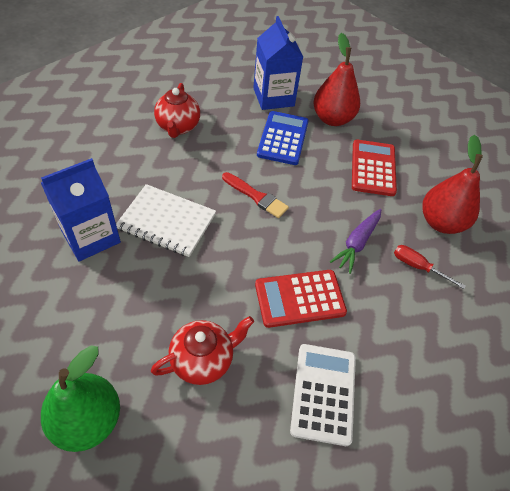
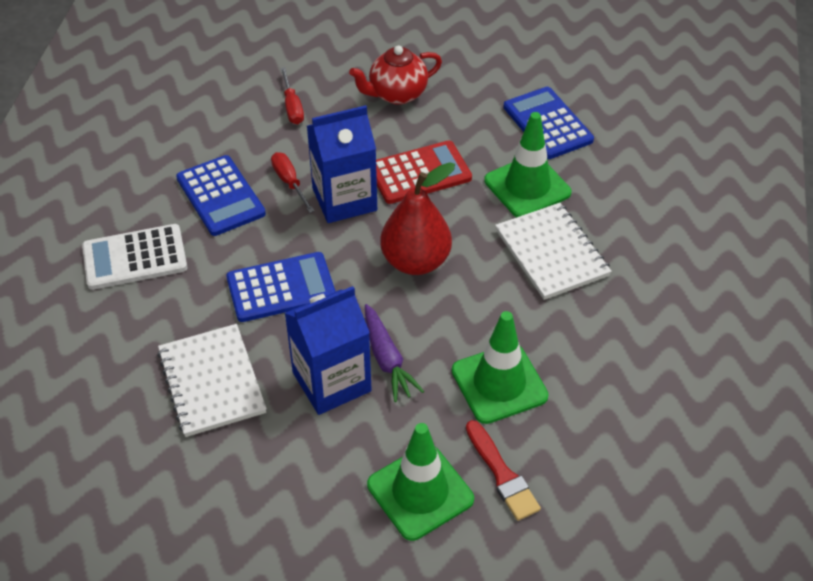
blue calculator: [257,111,309,165] = 1 -> [176,155,266,236] [226,252,336,322] [503,87,594,159] = 3
green pear: [41,346,120,452] = 1 -> none = 0
green traffic cone: none = 0 -> [367,423,474,541] [452,311,549,424] [484,112,572,217] = 3
red calculator: [255,270,347,328] [352,139,397,196] = 2 -> [376,140,472,204] = 1
red pear: [313,33,360,126] [422,135,483,234] = 2 -> [380,162,455,275] = 1
red screwdriver: [394,245,466,289] = 1 -> [271,152,315,213] [280,67,304,124] = 2
red teapot: [151,316,254,385] [154,83,200,138] = 2 -> [349,45,442,105] = 1
white notebook: [116,184,216,257] = 1 -> [157,324,267,437] [495,203,612,300] = 2

